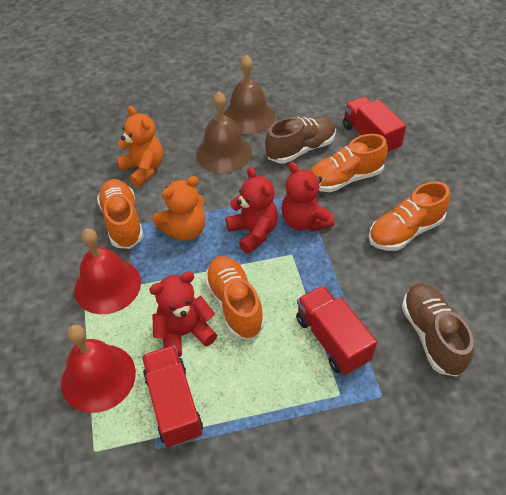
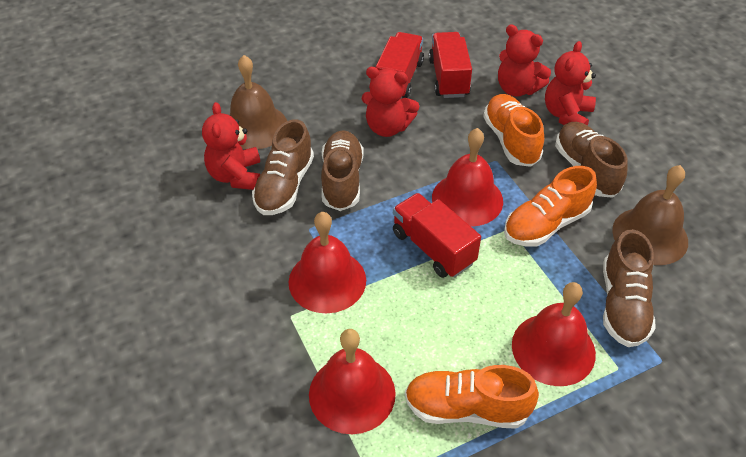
brown shoe: [265,117,336,163] [402,283,474,377] = 2 -> [252,119,314,215] [321,130,363,211] [555,122,628,198] [603,229,656,347] = 4
orange shoe: [97,179,144,249] [204,256,265,339] [310,134,388,192] [369,181,450,251] = 4 -> [405,365,539,429] [483,94,544,167] [504,166,597,247] = 3
orange teddy bear: [116,106,163,187] [153,176,205,241] = 2 -> none = 0
red bell: [61,325,136,413] [74,228,141,314] = 2 -> [289,212,366,313] [309,329,396,434] [432,128,503,227] [512,282,596,386] = 4
red teddy bear: [149,272,217,357] [225,167,278,254] [281,162,335,232] = 3 -> [202,102,260,190] [362,67,419,137] [498,24,551,97] [545,41,596,125] = 4

